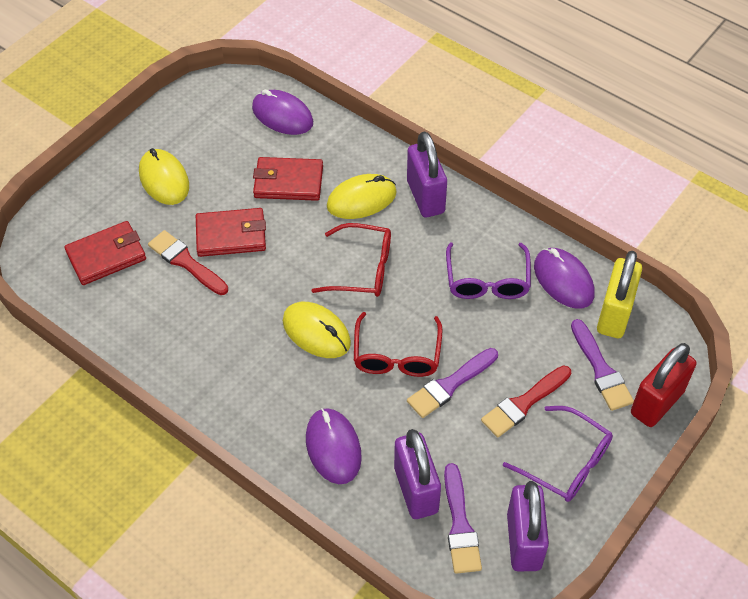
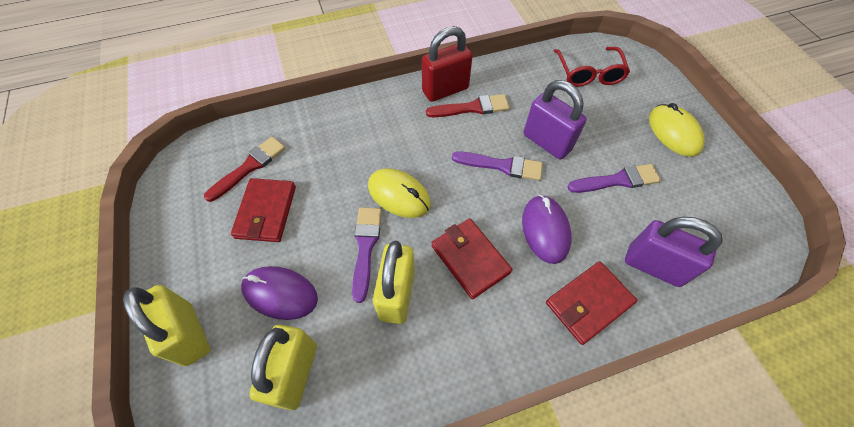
purple glasses: [446,242,531,299] [503,406,613,502] = 2 -> none = 0
purple mouse: [252,89,313,135] [306,408,362,484] [534,248,594,309] = 3 -> [241,266,318,320] [522,195,572,264] = 2
purple padlock: [394,429,441,519] [407,131,447,217] [507,481,549,571] = 3 -> [524,80,587,160] [625,217,723,287] = 2
red glasses: [311,223,391,297] [354,312,442,377] = 2 -> [554,47,630,87] = 1
yellow mouse: [139,148,189,205] [283,302,351,358] [327,174,397,219] = 3 -> [368,168,431,218] [649,103,704,157] = 2
yellow padlock: [597,251,642,338] = 1 -> [123,285,210,366] [249,325,317,410] [373,240,415,324] = 3

